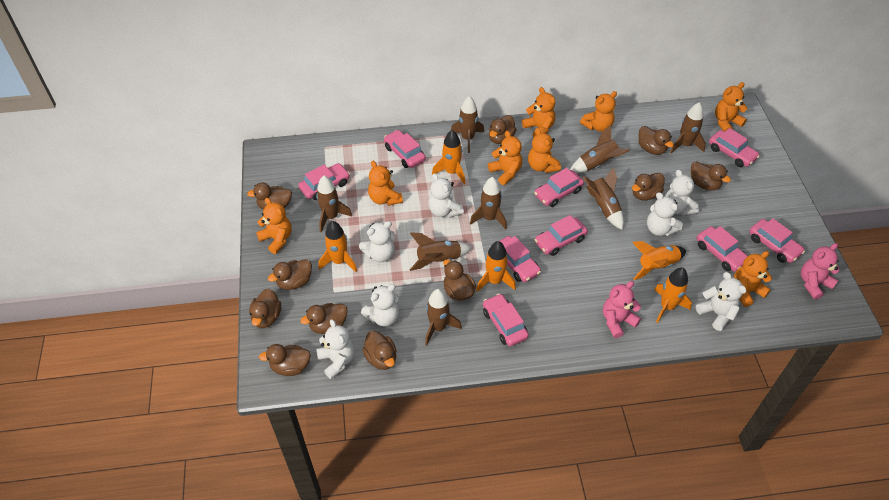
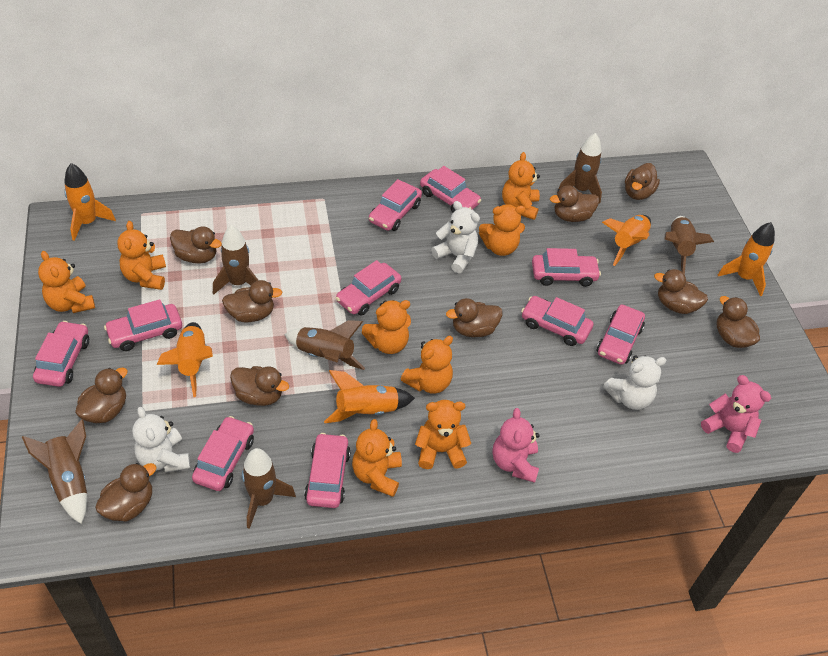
brown duck: [247,183,292,210] [249,289,281,328] [259,344,311,376] [268,259,312,290] [300,303,348,334] [362,331,397,370] [443,259,476,301] [489,115,517,144] [632,173,665,200] [638,126,674,155] [691,161,731,190] = 11 -> [75,367,128,423] [95,463,157,522] [170,227,222,264] [222,280,282,322] [230,366,289,406] [446,298,502,337] [550,185,599,222] [625,163,660,200] [654,269,708,314] [717,296,760,348] = 10
brown rocket: [316,176,352,233] [410,232,472,271] [425,289,462,345] [451,96,484,153] [470,177,507,229] [570,125,630,173] [583,167,624,230] [670,102,706,153] = 8 -> [22,419,87,524] [213,225,258,295] [242,448,296,529] [284,320,365,370] [557,133,602,204] [665,216,714,275] = 6
pink car: [298,163,350,200] [384,130,426,168] [483,294,529,346] [500,236,541,282] [534,168,584,207] [535,215,588,256] [697,226,748,272] [709,128,760,167] [749,218,805,263] = 9 -> [33,321,89,387] [104,299,182,351] [192,416,254,491] [304,433,351,508] [336,260,401,316] [369,179,422,231] [420,166,481,213] [521,296,593,346] [532,248,601,287] [597,305,645,365] = 10
white teddy bear: [316,319,355,379] [359,221,395,262] [361,284,399,327] [428,173,464,218] [647,192,683,236] [665,170,699,215] [696,272,746,331] = 7 -> [132,407,190,472] [431,201,480,273] [603,355,666,410] = 3

